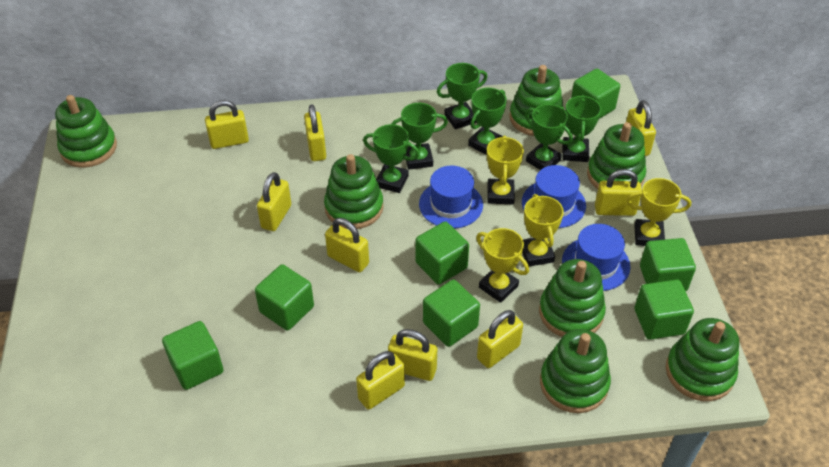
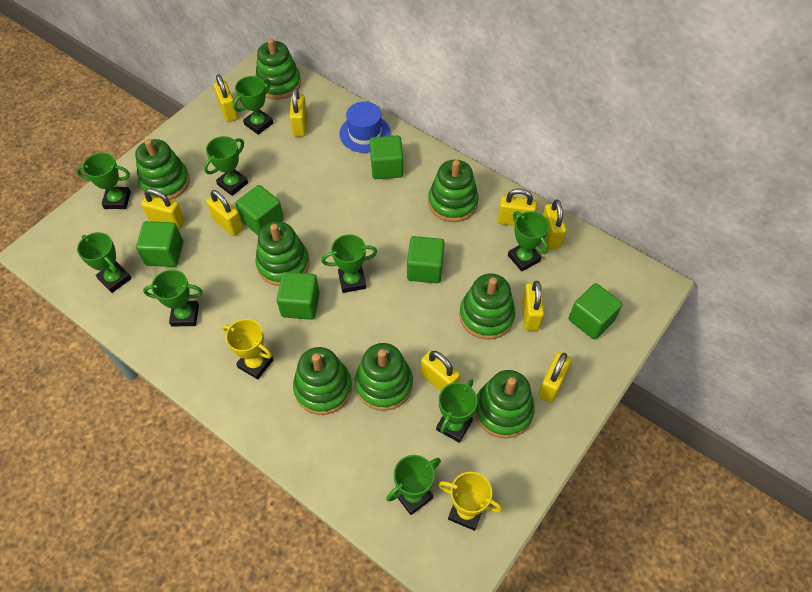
blue hat: [419,166,483,229] [522,165,586,228] [562,224,631,291] = 3 -> [339,102,391,153] = 1
green cube: [162,321,223,390] [255,264,314,330] [415,221,469,285] [423,280,480,347] [571,69,620,119] [634,279,694,340] [640,238,696,291] = 7 -> [136,221,183,267] [236,185,284,235] [277,272,320,320] [370,136,403,179] [407,236,445,283] [569,283,622,340] = 6
green stacking toy: [55,95,117,168] [324,154,384,229] [509,65,564,136] [539,259,606,337] [540,329,611,413] [587,122,646,189] [666,318,739,401] = 7 -> [135,139,190,200] [256,38,301,100] [256,222,310,286] [293,347,352,415] [355,343,413,411] [428,160,479,222] [459,274,515,340] [474,370,535,438] = 8
green trophy: [363,124,420,193] [391,103,448,169] [437,63,488,129] [468,88,507,155] [525,104,573,170] [563,95,601,162] = 6 -> [76,153,131,209] [77,232,132,293] [143,270,203,326] [204,136,248,196] [233,76,273,135] [321,234,377,293] [386,455,441,515] [436,379,478,443] [508,211,549,272] = 9
yellow trophy: [476,228,529,303] [487,135,524,204] [523,194,564,266] [626,178,691,246] = 4 -> [222,319,273,380] [438,472,503,531] = 2

